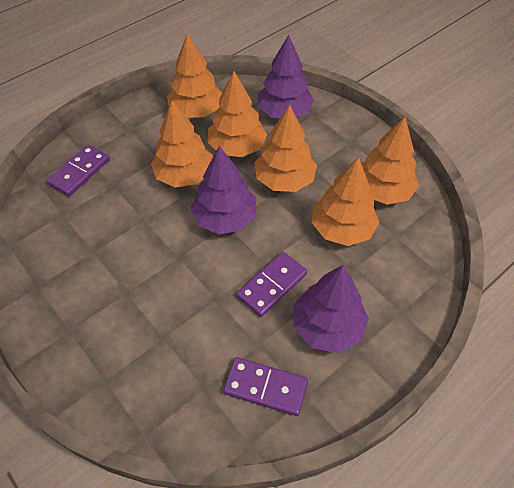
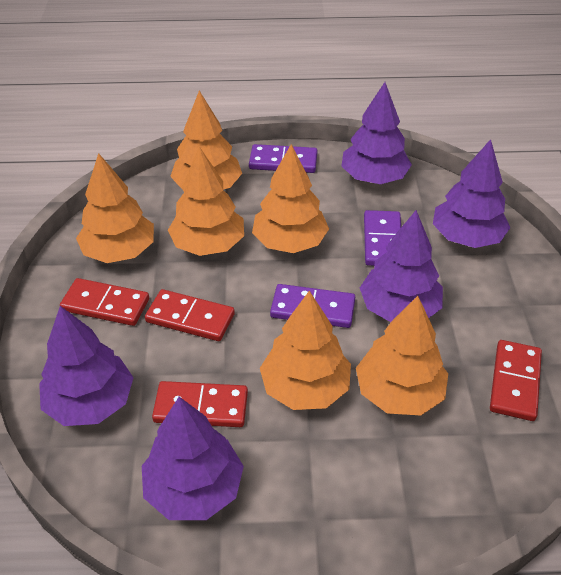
purple tree: [191,146,257,234] [258,35,314,118] [293,265,369,353] = 3 -> [39,306,134,426] [142,397,244,520] [341,82,412,184] [360,210,443,322] [433,139,510,248] = 5
red domino: none = 0 -> [60,278,149,326] [145,289,235,341] [152,381,248,427] [490,340,542,421] = 4

